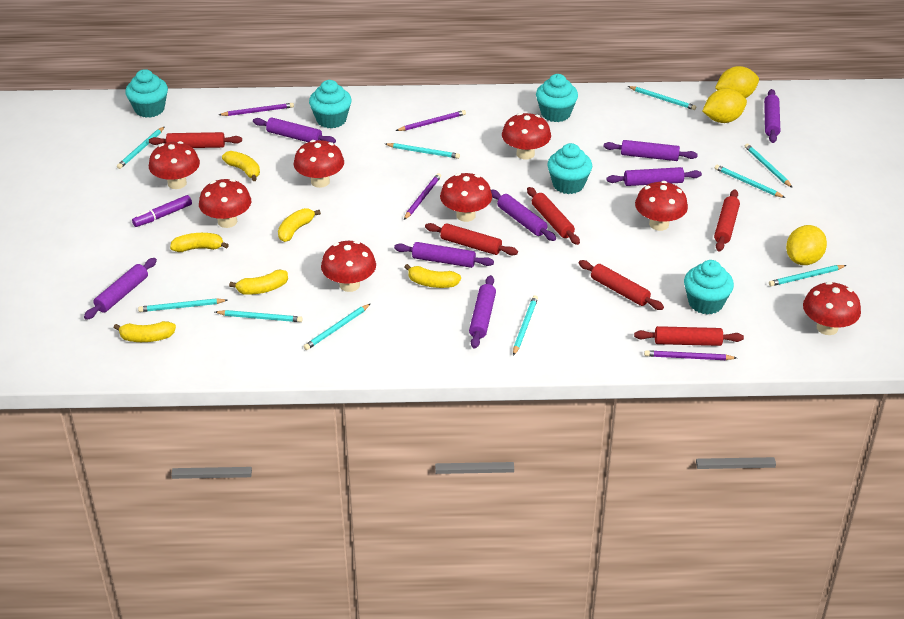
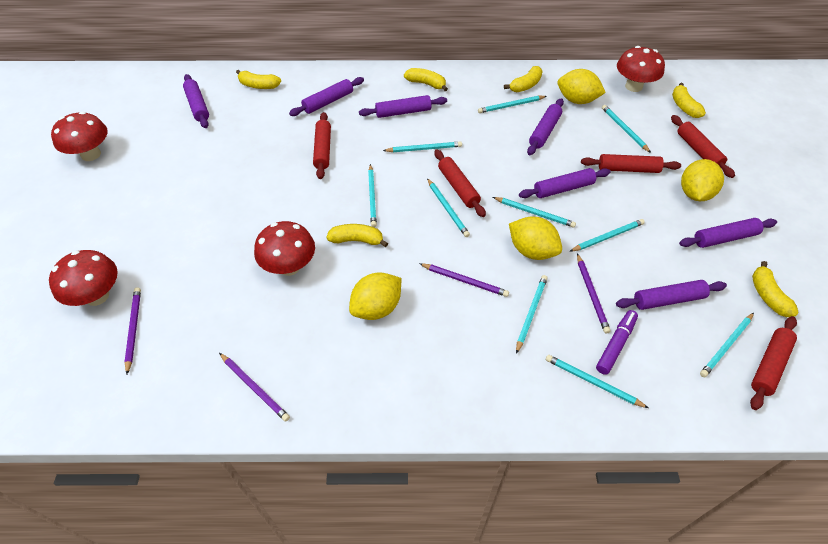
purple rolling pin: [84,258,157,320] [253,118,336,144] [394,242,494,268] [469,275,496,349] [491,190,556,241] [603,140,698,161] [606,167,702,186] [764,89,780,143] = 8 -> [183,74,209,128] [289,77,364,116] [359,95,447,118] [519,168,611,198] [527,98,564,155] [616,280,727,310] [679,218,777,248] = 7
red mushroom: [149,141,200,189] [199,179,251,228] [293,140,344,188] [321,241,376,292] [440,173,492,222] [502,113,551,160] [635,181,688,231] [803,281,861,335] = 8 -> [49,250,118,306] [51,111,108,161] [254,221,315,276] [617,46,665,92] = 4
red rolling pin: [149,132,242,148] [425,223,518,255] [527,187,580,245] [579,260,664,310] [634,326,744,346] [714,189,740,251] = 6 -> [313,112,331,179] [435,150,486,217] [581,154,681,173] [671,115,735,178] [750,316,797,410] = 5
turquoise cupcake: [125,69,168,118] [309,80,351,129] [536,74,578,122] [547,143,592,194] [684,260,734,315] = 5 -> none = 0
yellow lemon: [703,88,747,123] [715,66,759,98] [786,225,827,265] = 3 -> [349,272,401,320] [509,217,562,260] [558,69,606,104] [681,159,724,201] = 4

